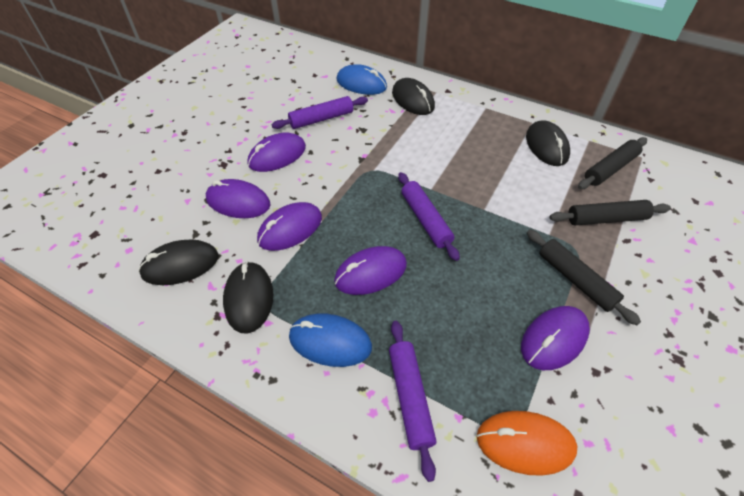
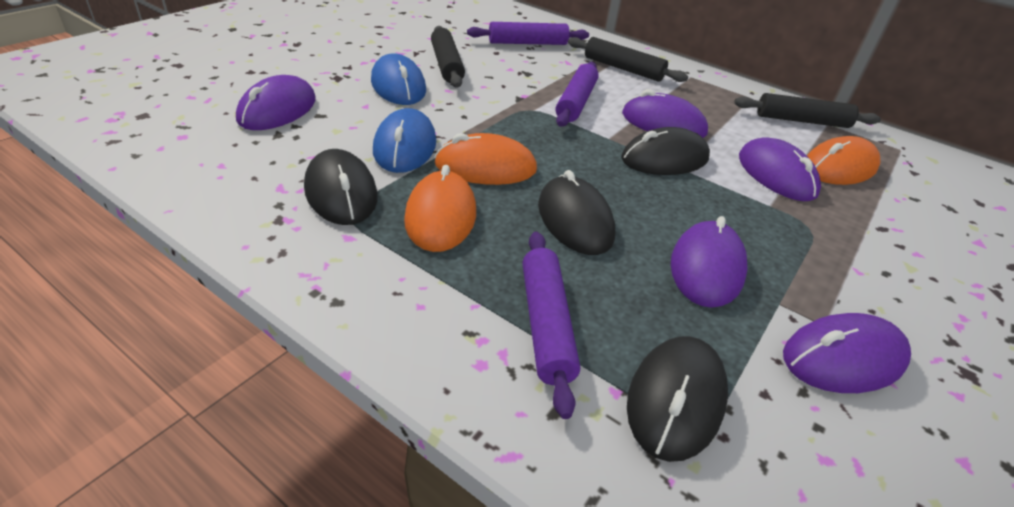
orange mouse: [477,411,577,476] = 1 -> [404,165,476,252] [434,133,537,185] [807,136,881,185] = 3

